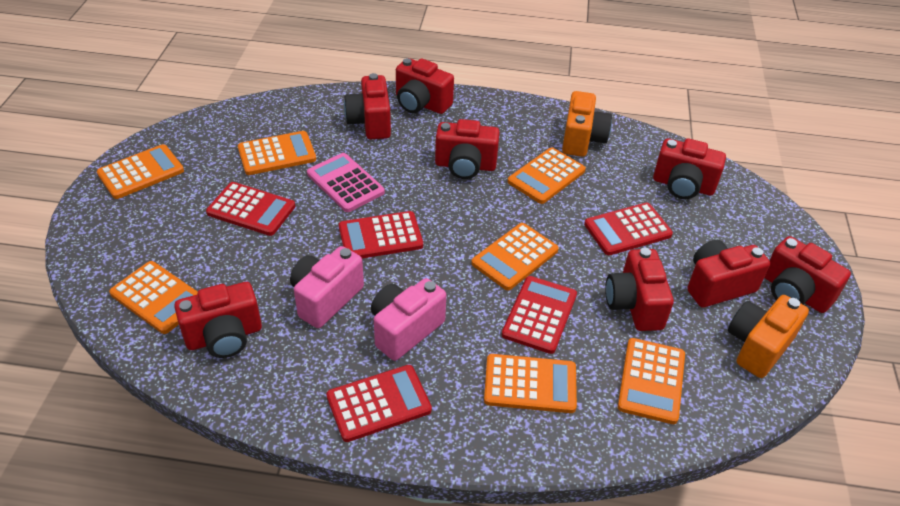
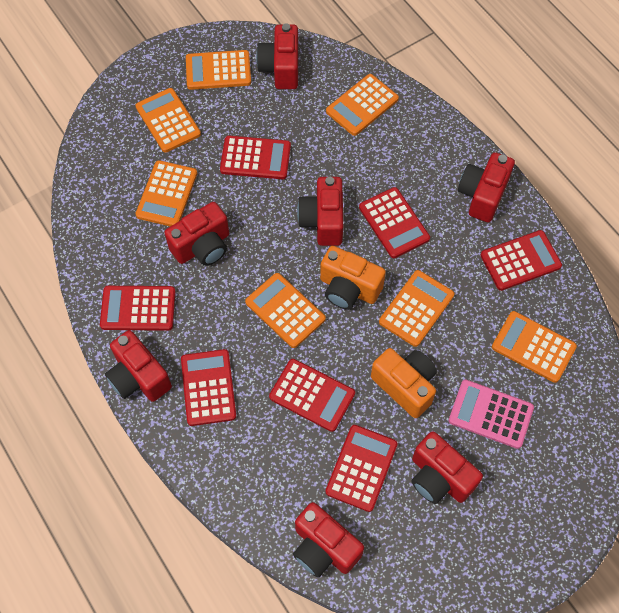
pink camera: [290,246,364,328] [371,278,446,361] = 2 -> none = 0
red calculator: [206,182,295,236] [326,365,432,442] [339,211,423,258] [502,276,577,354] [584,203,673,255] = 5 -> [100,286,176,331] [181,349,236,426] [220,136,291,179] [269,359,355,432] [326,425,398,512] [359,187,430,258] [480,230,562,291] = 7
red camera: [174,282,262,358] [344,73,391,139] [396,58,454,114] [435,119,500,179] [605,248,674,331] [653,138,726,199] [687,240,770,308] [764,236,851,313] = 8 -> [105,330,172,402] [164,202,229,266] [256,23,298,89] [293,502,364,578] [297,177,343,246] [412,431,483,504] [458,152,515,223] = 7

